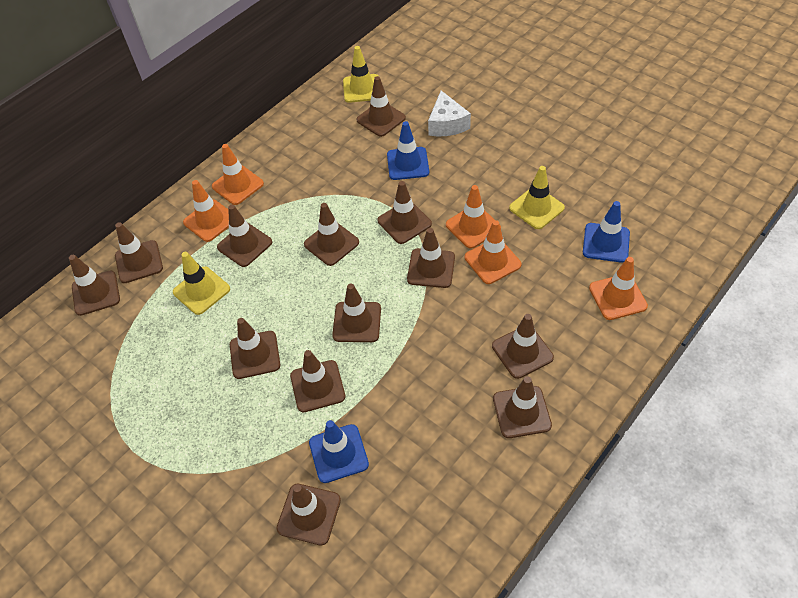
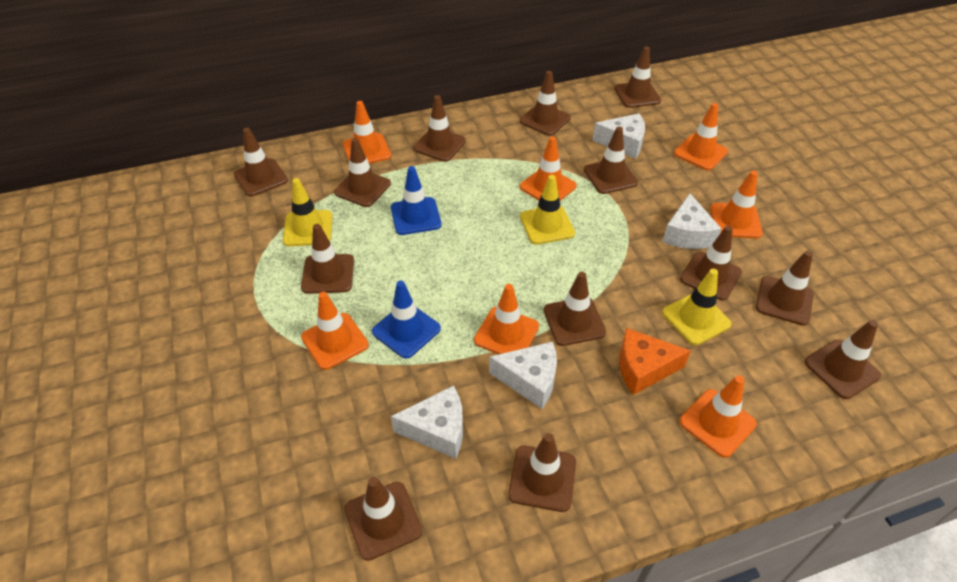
blue traffic cone: [309,420,369,483] [387,121,429,180] [583,201,630,263] = 3 -> [372,281,441,359] [391,166,442,235] = 2
orange cheese: none = 0 -> [619,328,691,395] = 1
orange traffic cone: [183,180,229,242] [212,144,264,205] [446,185,501,249] [465,220,522,284] [589,257,648,320] = 5 -> [301,292,369,370] [343,101,391,164] [474,284,539,354] [520,136,577,201] [674,103,728,170] [679,375,757,458] [710,171,763,239] = 7
white cheese: [428,91,471,136] = 1 -> [391,385,463,459] [489,342,557,409] [592,113,645,159] [662,193,722,249] = 4

